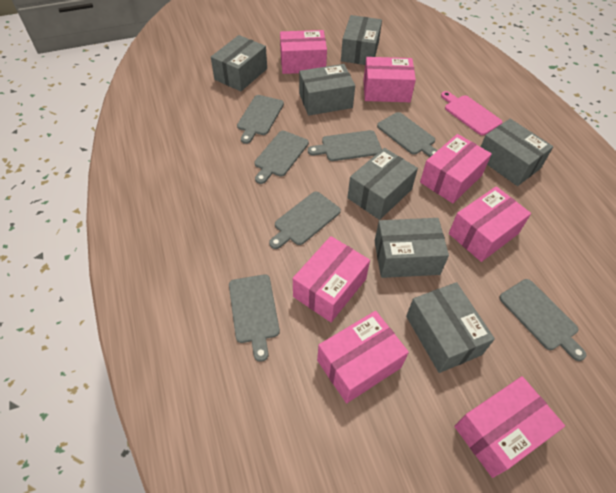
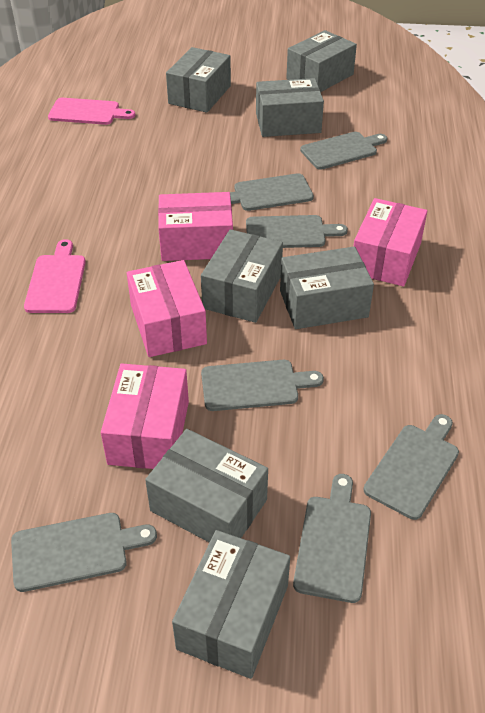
pink box: [280,30,327,74] [293,236,370,322] [317,311,409,403] [363,57,416,102] [420,134,492,203] [449,186,531,262] [454,376,565,478] = 7 -> [101,363,189,469] [127,260,207,357] [158,192,233,261] [353,198,427,286] = 4
pink cutting board: [441,91,502,135] = 1 -> [24,239,86,313] [48,98,136,125] = 2

